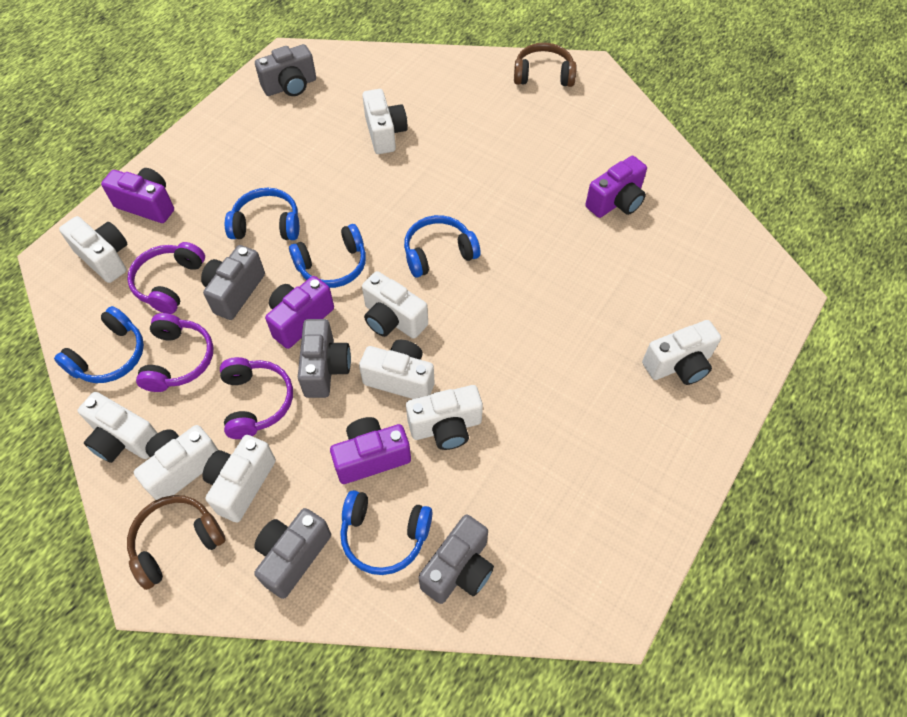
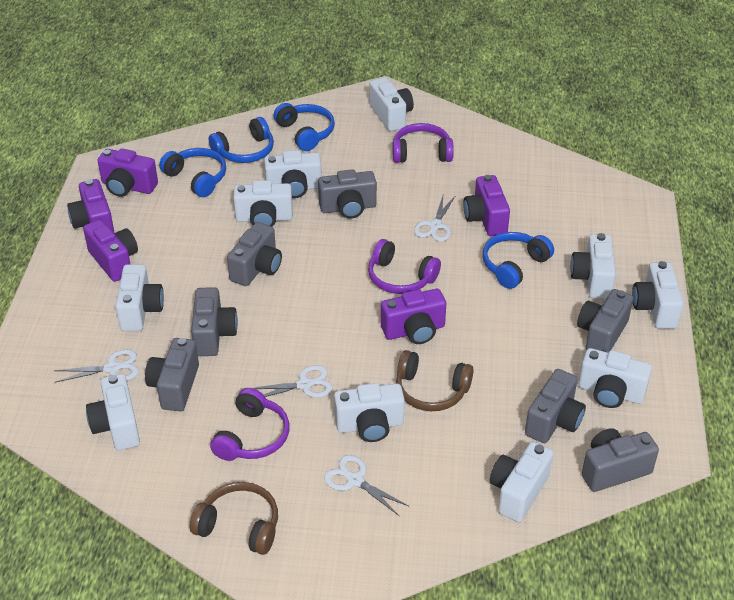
blue headphones: [54,306,144,383] [225,188,299,240] [289,224,366,288] [340,490,432,575] [404,215,480,277] = 5 -> [159,148,226,197] [209,117,274,163] [274,103,335,151] [483,232,554,289] = 4
grey camera: [201,245,265,320] [254,508,331,599] [255,44,316,96] [298,319,351,398] [419,514,494,604] = 5 -> [145,338,199,411] [191,287,238,356] [227,222,282,286] [318,169,377,219] [525,369,586,443] [577,289,633,353] [582,428,659,492] = 7
purple camera: [101,168,174,223] [265,276,334,349] [330,417,411,484] [585,156,647,218] = 4 -> [67,179,115,233] [83,219,138,282] [97,148,158,197] [381,289,446,344] [463,175,510,236] = 5
white camera: [59,216,127,283] [78,392,157,463] [134,425,218,500] [202,435,276,522] [359,340,434,399] [362,89,408,154] [362,271,428,339] [406,385,483,450] [642,320,721,385] = 9 -> [86,374,140,451] [115,264,164,331] [233,180,293,227] [264,150,322,198] [334,383,405,442] [370,77,414,131] [490,442,554,522] [570,233,616,299] [578,348,652,408] [632,261,684,329] = 10
white scissors: none = 0 -> [54,349,139,382] [254,365,333,398] [324,455,409,516] [414,193,456,242] = 4

